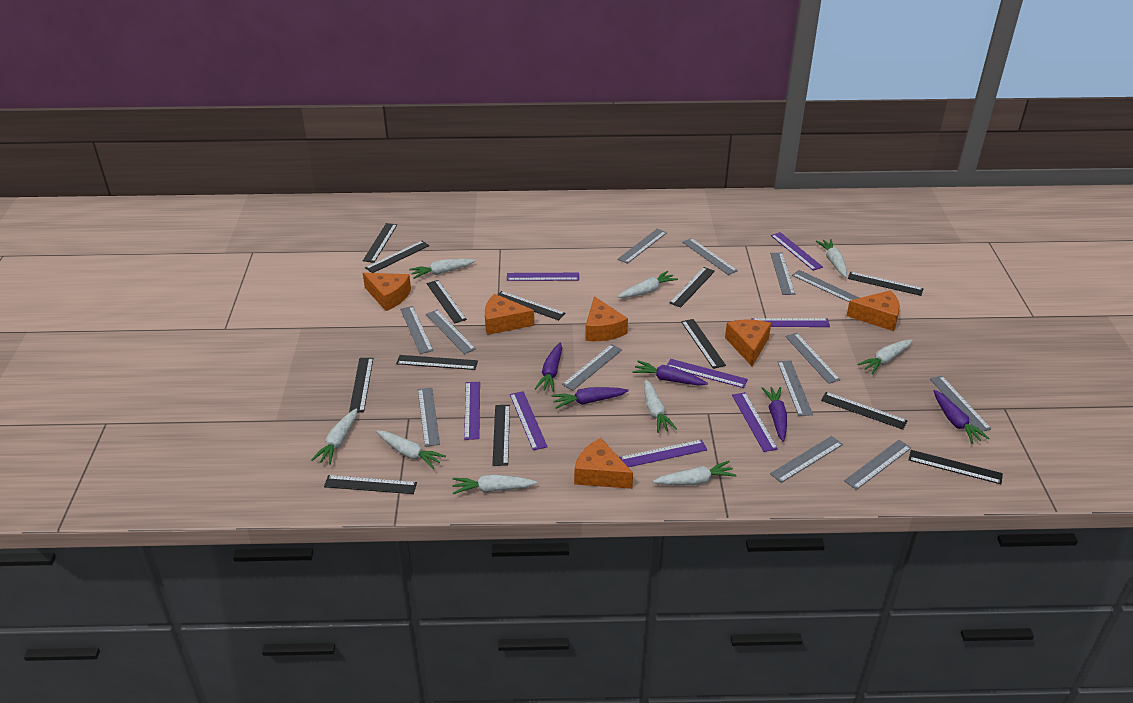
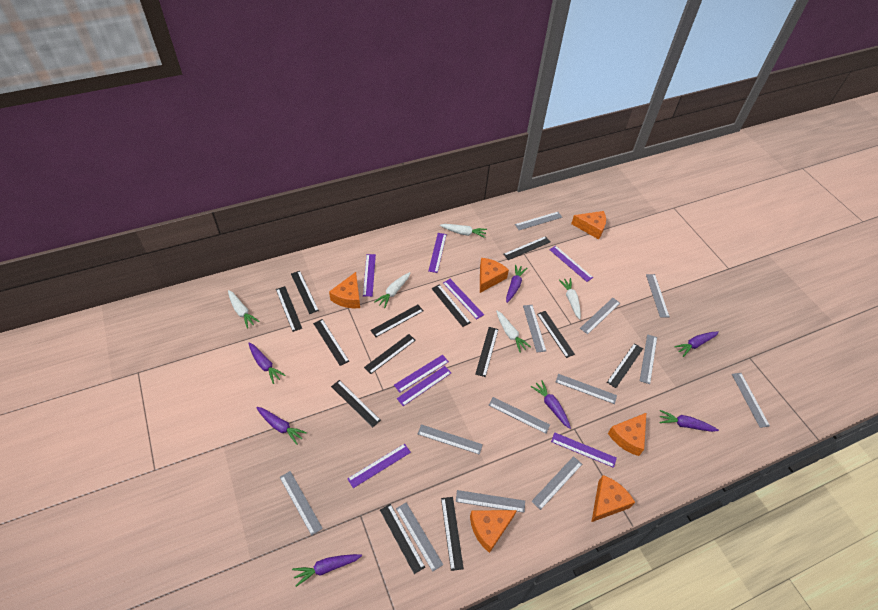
purple carrot: [535,343,562,392] [551,387,629,409] [633,361,708,386] [762,387,787,442] [933,390,989,444] = 5 -> [248,343,286,384] [256,407,307,445] [292,554,362,587] [506,264,527,303] [531,380,571,429] [659,410,719,432] [674,332,719,357] = 7
white carrot: [311,408,357,465] [376,431,446,469] [409,259,476,279] [453,474,537,494] [618,271,678,298] [644,379,677,433] [653,461,737,485] [816,239,847,277] [857,339,912,374] = 9 -> [228,290,260,329] [374,272,410,308] [440,224,487,238] [496,311,531,353] [559,278,581,319] = 5

